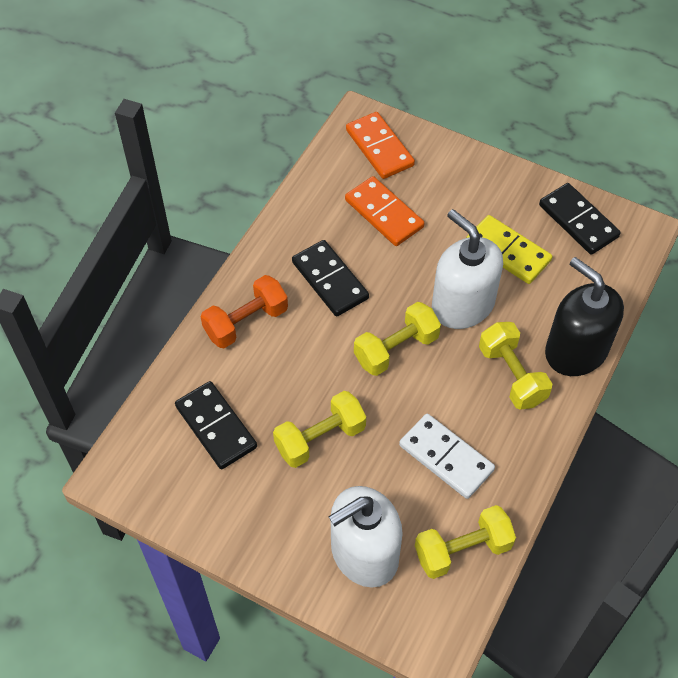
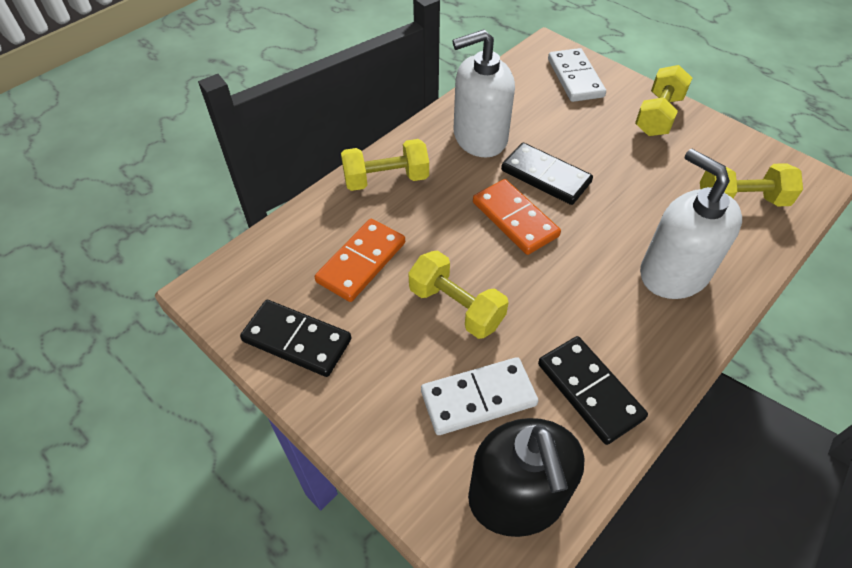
orange dumbbell: [201,275,288,348] = 1 -> none = 0
white domino: [399,414,495,499] = 1 -> [421,357,538,435] [548,48,606,102] = 2
yellow domino: [466,215,552,284] = 1 -> none = 0

